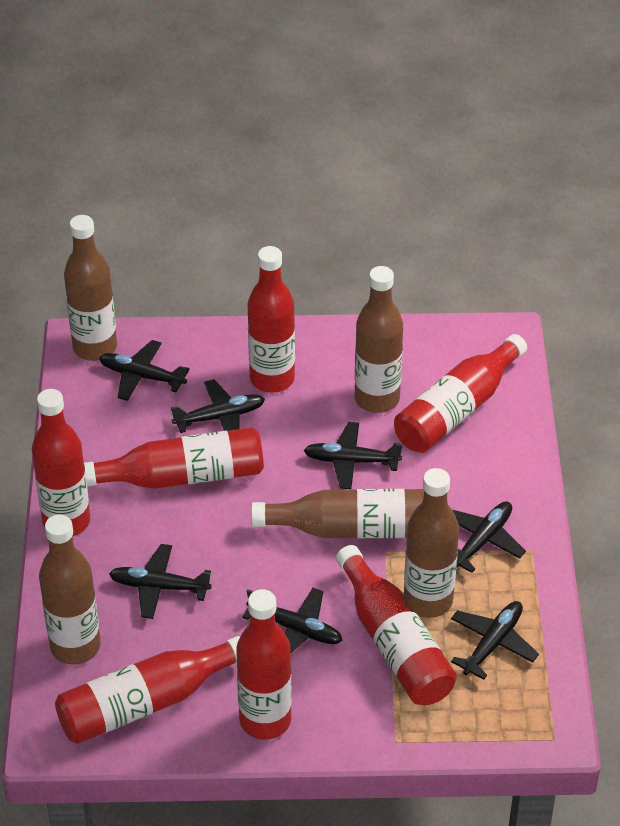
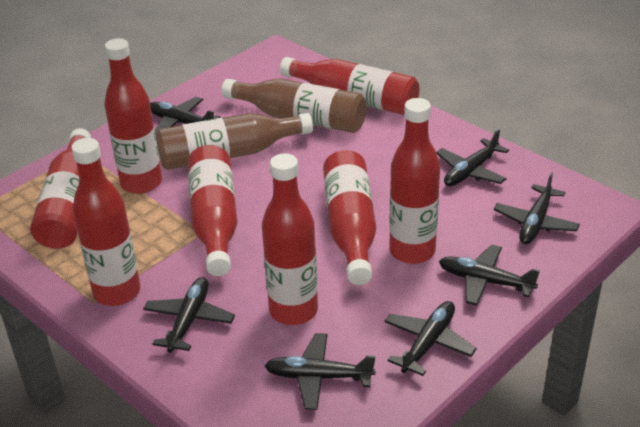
brown bottle: [39,515,100,664] [64,215,117,361] [251,489,424,539] [355,266,403,413] [404,468,459,618] = 5 -> [156,113,313,170] [222,79,366,133] = 2
red bottle: [32,389,90,536] [55,636,240,744] [84,427,264,489] [236,589,292,739] [248,246,295,393] [336,545,457,705] [394,334,527,453] = 7 -> [30,128,91,249] [72,138,140,306] [104,38,162,194] [188,145,237,276] [262,153,318,325] [280,57,419,115] [323,150,376,285] [389,98,440,264] = 8

